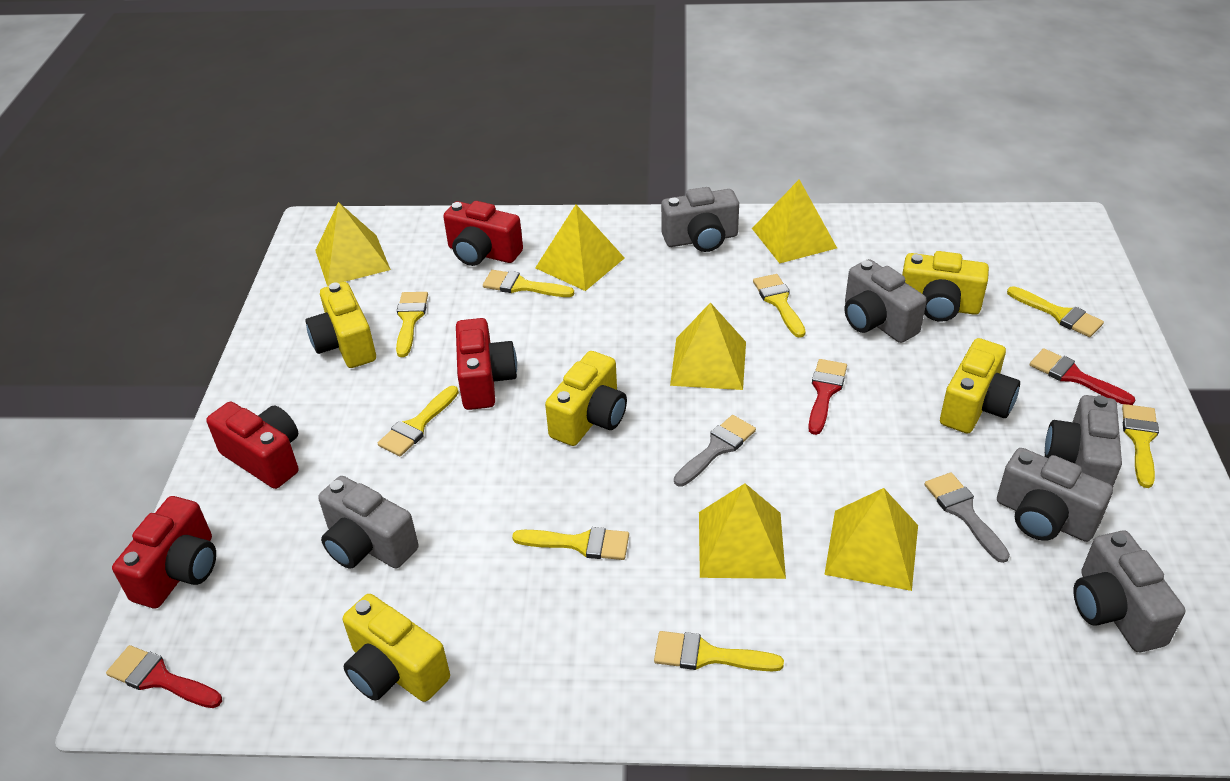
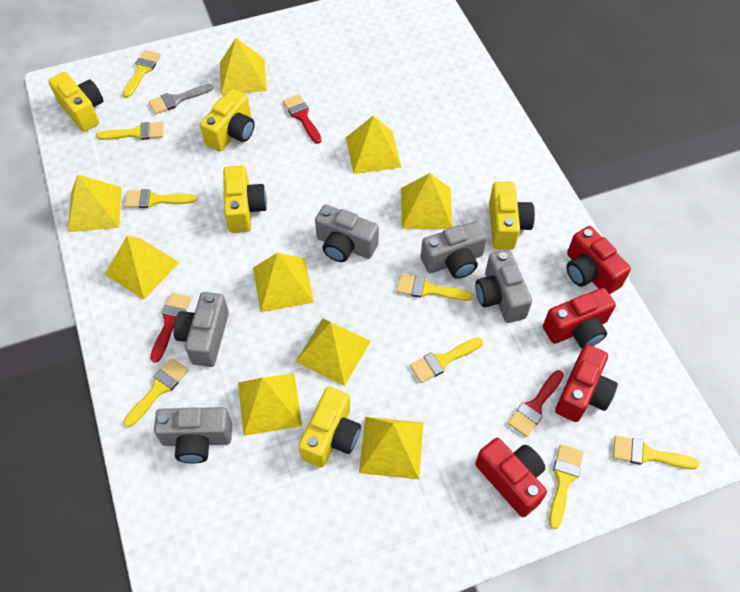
grey brush: [674,415,756,486] [925,472,1010,563] = 2 -> [149,84,213,114] = 1
grey camera: [318,476,419,569] [661,187,739,252] [844,259,927,343] [997,448,1113,542] [1045,395,1122,487] [1073,531,1185,652] = 6 -> [154,407,232,463] [174,292,229,367] [315,204,379,262] [421,221,487,279] [475,250,532,323] = 5
yellow pyramid: [315,202,391,286] [535,205,625,291] [670,302,746,390] [699,483,786,579] [752,179,837,264] [824,488,918,591] = 6 -> [68,174,121,232] [105,236,179,300] [220,38,267,95] [238,374,302,436] [253,253,314,312] [296,319,371,386] [346,115,401,174] [359,417,423,479] [401,173,453,229] = 9

